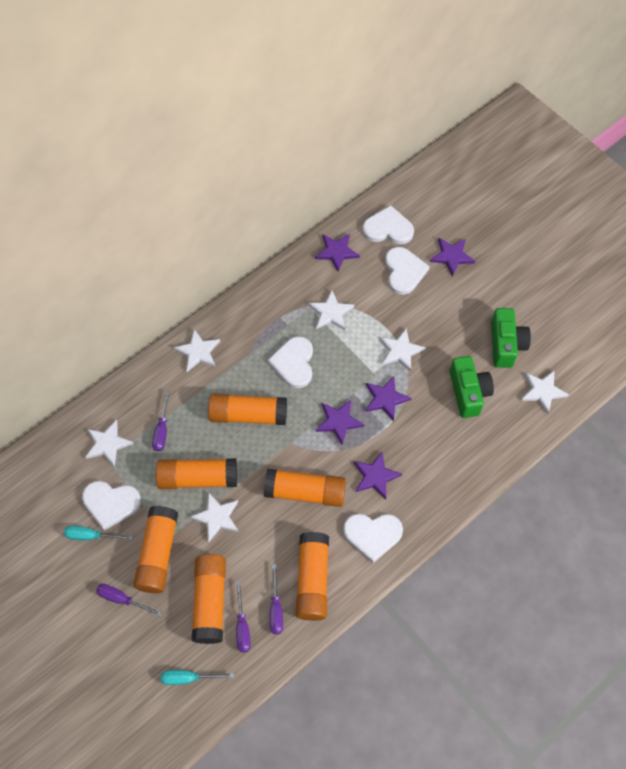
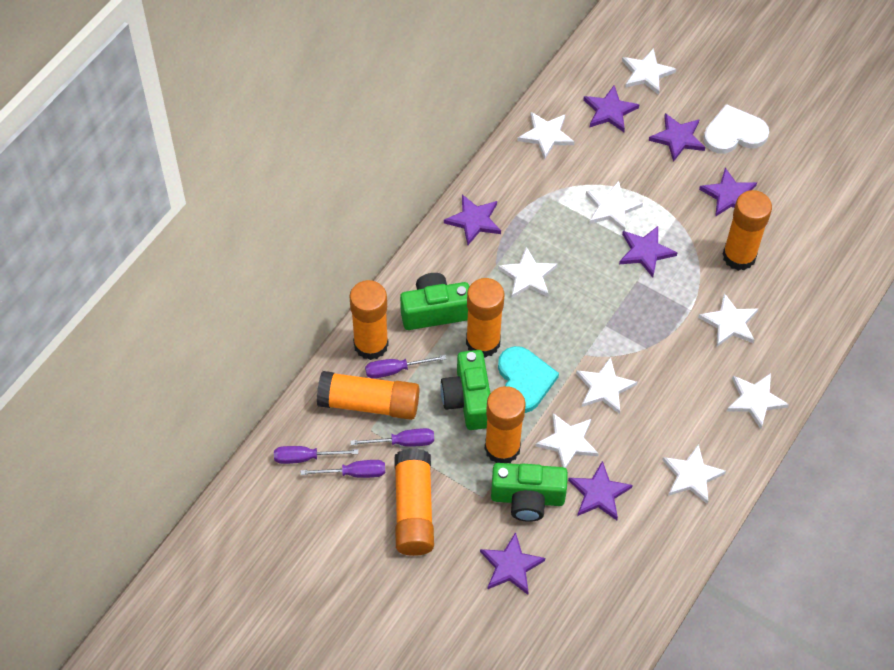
green camera: [450,356,494,418] [491,308,531,368] = 2 -> [400,273,470,330] [440,350,490,430] [491,463,568,522] = 3
purple star: [315,234,360,271] [316,400,364,445] [354,452,402,500] [365,376,411,421] [430,238,475,277] = 5 -> [444,195,501,245] [480,532,545,595] [568,461,633,520] [583,85,639,132] [619,226,678,277] [649,113,706,162] [699,168,757,217] = 7
turquoise heart: none = 0 -> [498,346,559,413] = 1
turquoise screwdriver: [64,526,132,540] [161,670,234,685] = 2 -> none = 0
white heart: [82,481,141,530] [268,336,313,388] [343,513,403,563] [362,205,414,245] [385,247,430,295] = 5 -> [704,104,769,154] = 1
white star: [85,420,134,467] [173,329,220,372] [190,492,239,542] [309,290,354,330] [380,329,426,372] [521,371,569,414] = 6 -> [498,247,558,298] [518,112,575,159] [535,413,599,468] [576,357,637,414] [586,181,643,231] [622,48,676,95] [663,444,726,504] [698,293,758,347] [727,373,789,429] = 9

